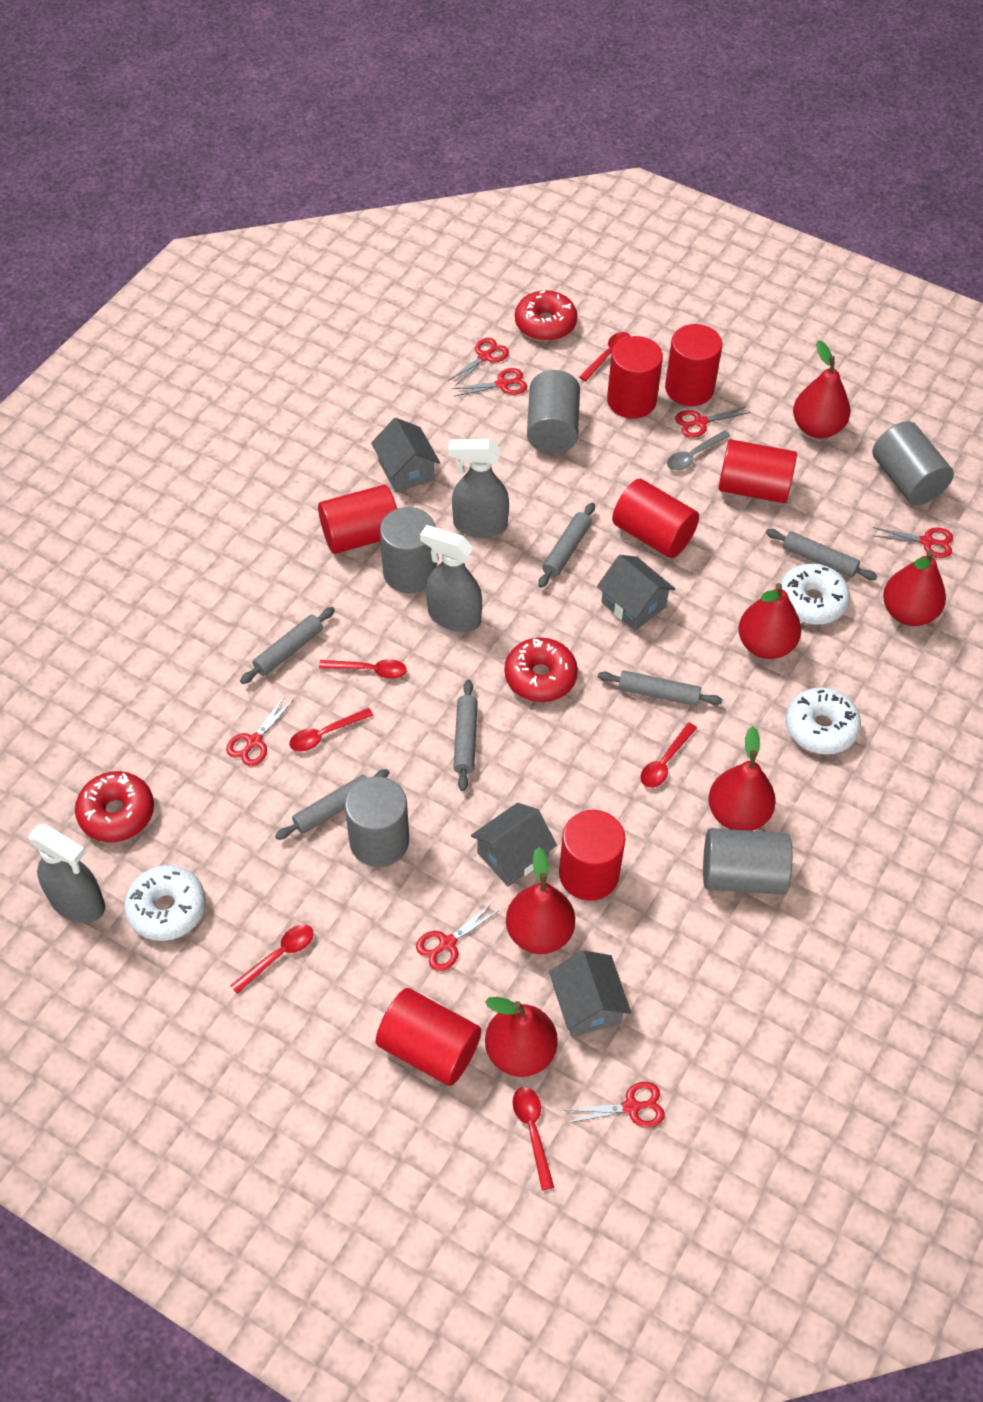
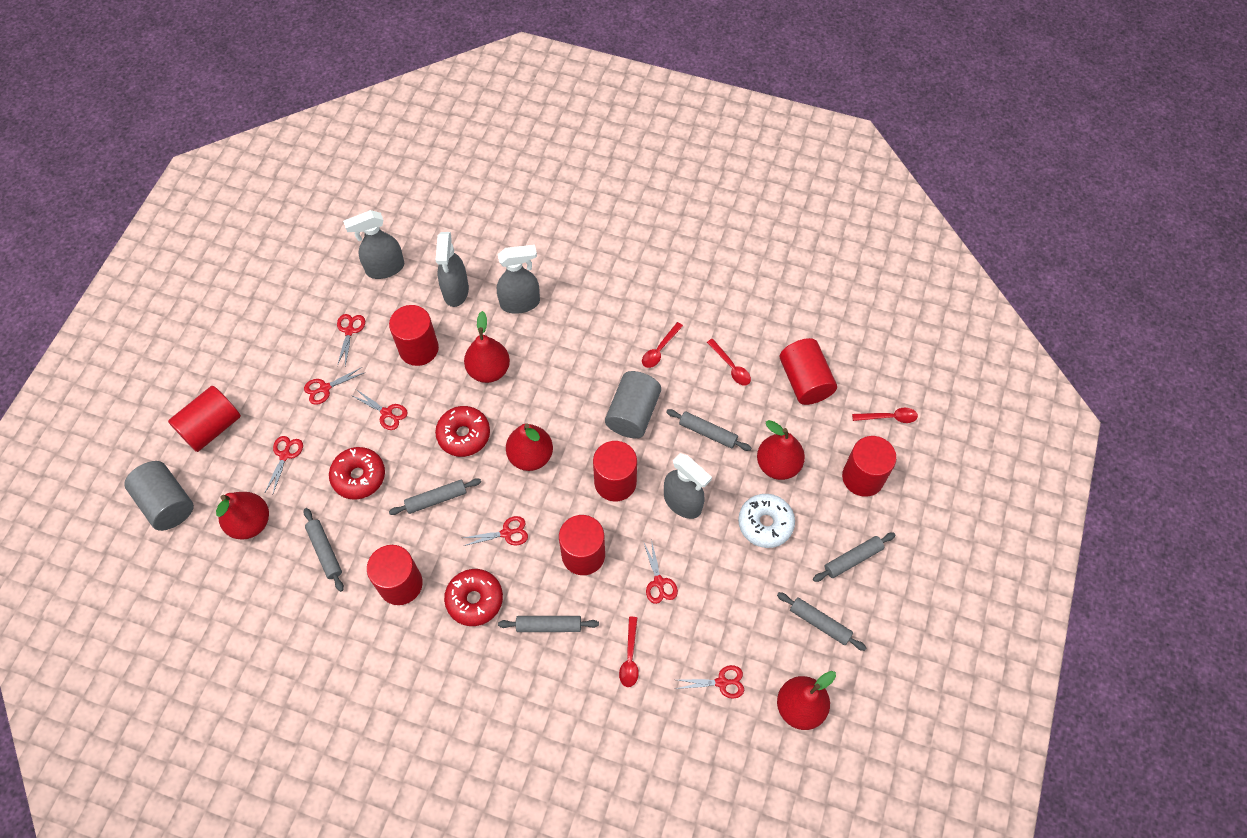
grey cylinder: [345,776,409,867] [380,507,437,593] [527,370,580,453] [703,828,792,895] [872,421,954,505] = 5 -> [124,461,194,531] [605,371,661,438] = 2
grey house: [371,418,440,493] [471,803,557,887] [549,950,631,1037] [597,555,675,631] = 4 -> none = 0
grey spoon: [667,430,730,471] = 1 -> none = 0
grey spray bottle: [28,824,105,923] [420,525,482,632] [448,439,509,537] = 3 -> [343,210,405,279] [436,232,469,307] [497,245,540,314] [664,453,712,519] = 4
red pear: [485,997,558,1077] [506,847,575,954] [708,726,776,831] [738,583,801,659] [793,340,850,438] [883,550,946,626] = 6 -> [216,492,269,540] [464,311,510,383] [506,424,553,471] [757,420,805,480] [777,671,836,730] = 5
red spoon: [230,924,314,994] [289,708,374,752] [319,659,407,679] [513,1087,554,1191] [579,332,631,381] [640,723,697,788] = 6 -> [619,617,639,687] [642,322,683,368] [707,339,751,385] [852,408,918,423] = 4
white donut: [124,865,206,941] [780,563,850,625] [785,687,861,754] = 3 -> [738,494,795,548] = 1

